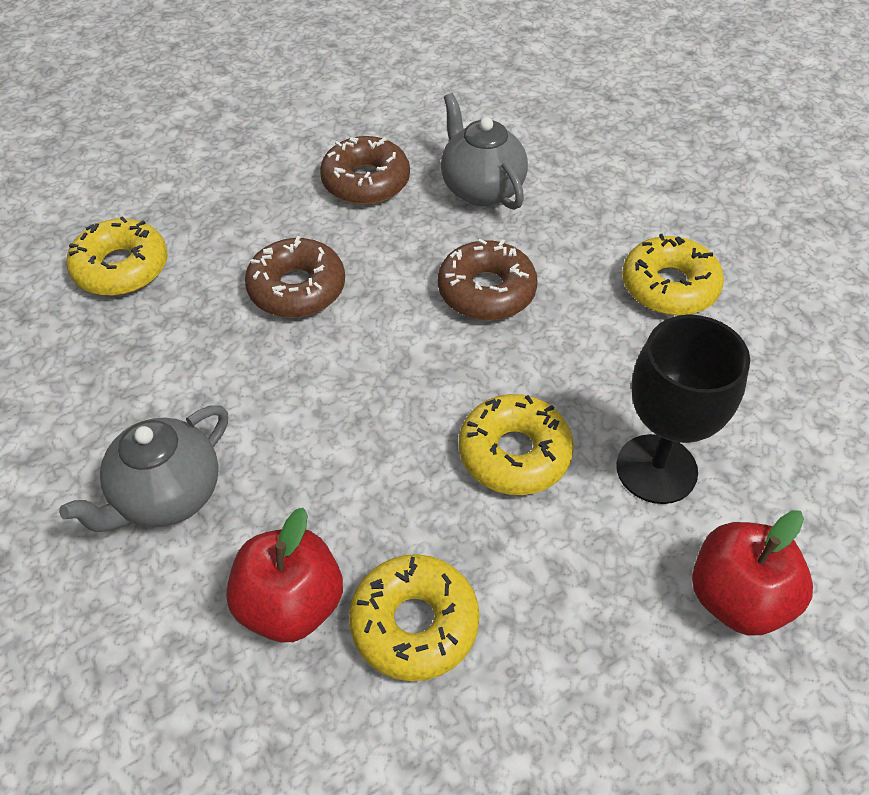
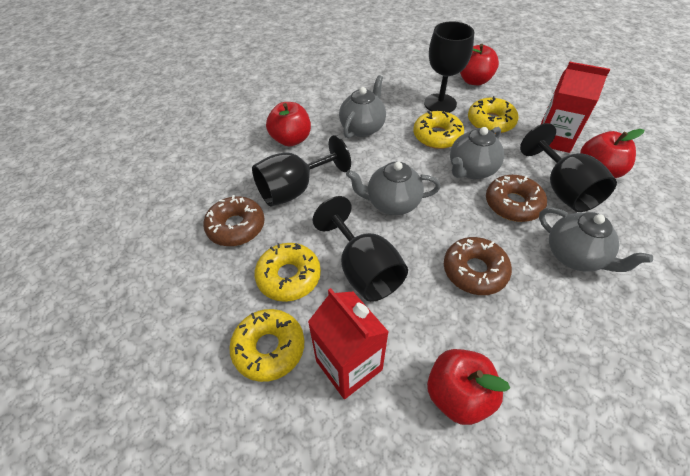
black goblet: [616,315,750,504] = 1 -> [252,135,351,207] [313,196,408,302] [424,21,474,113] [520,123,617,212] = 4
grey teapot: [59,405,228,532] [441,93,528,210] = 2 -> [339,75,386,138] [346,162,441,215] [450,127,504,179] [539,207,653,272] = 4
red apple: [226,508,343,642] [692,510,813,635] = 2 -> [266,102,311,147] [427,349,510,425] [460,44,499,85] [580,129,644,178] = 4
red carton: none = 0 -> [308,288,389,399] [540,62,610,153] = 2

